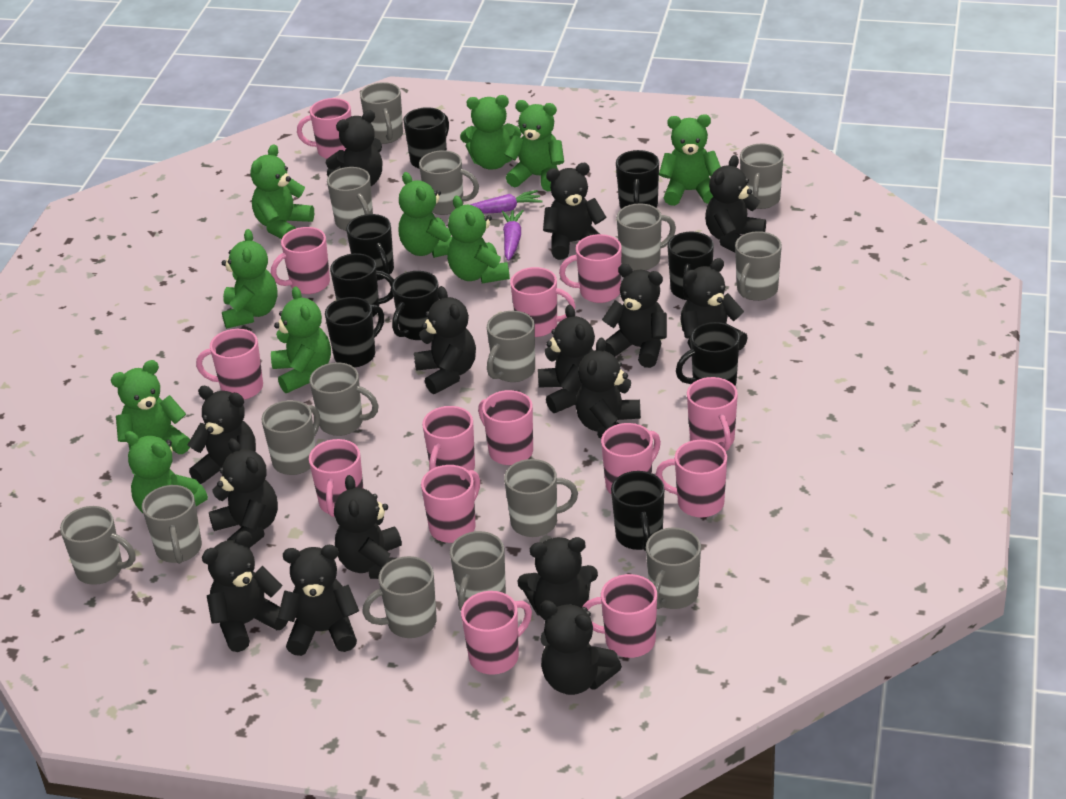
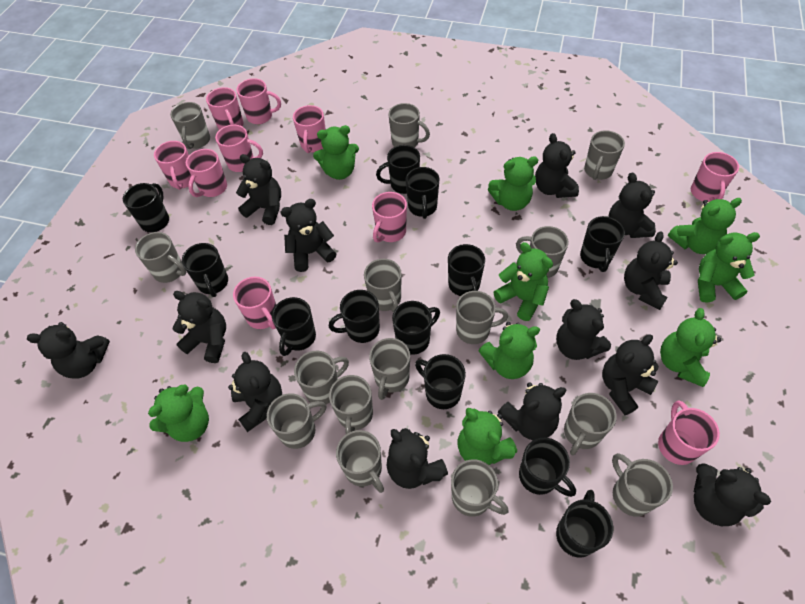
black mug: [325,297,384,368] [330,253,394,317] [346,214,394,281] [392,271,439,340] [404,107,449,169] [611,471,664,551] [616,150,659,209] [668,232,714,300] [676,322,740,386] = 9 -> [123,183,169,232] [182,243,228,297] [272,297,316,356] [329,290,380,343] [376,145,420,194] [392,301,440,355] [405,167,439,219] [415,354,466,409] [448,244,485,296] [519,438,576,497] [556,490,614,557] [580,216,625,272] = 12
black teddy bear: [188,386,256,484] [202,531,288,652] [209,438,278,548] [278,545,359,656] [326,110,383,186] [334,475,402,579] [414,286,476,394] [518,537,598,620] [538,304,595,413] [540,600,622,695] [543,163,606,260] [575,338,641,438] [602,264,667,368] [680,258,748,350] [705,155,766,252] = 15 -> [27,322,110,379] [173,291,226,363] [228,352,282,432] [236,154,281,225] [280,199,337,272] [386,428,448,489] [497,382,566,440] [535,133,579,198] [556,299,611,360] [602,334,659,415] [608,172,655,238] [624,231,678,310] [694,463,771,526] = 13
green teddy bear: [111,360,190,454] [125,431,208,513] [222,229,277,329] [250,144,314,239] [271,286,331,393] [399,172,453,258] [447,196,510,284] [460,95,521,169] [504,100,564,191] [659,115,721,206] = 10 -> [148,384,209,442] [313,125,359,180] [458,408,517,465] [478,322,540,379] [488,156,538,211] [494,242,553,321] [660,308,721,387] [668,198,742,254] [698,232,760,303] = 9
pink mug: [196,329,263,400] [271,227,330,294] [297,98,351,159] [309,439,363,517] [421,465,480,543] [422,406,475,471] [461,591,532,675] [478,390,533,465] [510,267,576,337] [559,234,622,303] [582,574,657,658] [601,423,661,494] [655,440,727,518] [687,377,738,451] = 14 -> [154,141,191,190] [186,149,227,197] [206,87,244,130] [215,125,263,172] [233,277,276,329] [236,78,281,124] [293,105,326,153] [372,192,407,243] [658,400,720,465] [691,152,739,202] = 10
purple carrot: [470,190,543,214] [502,210,524,261] = 2 -> none = 0

